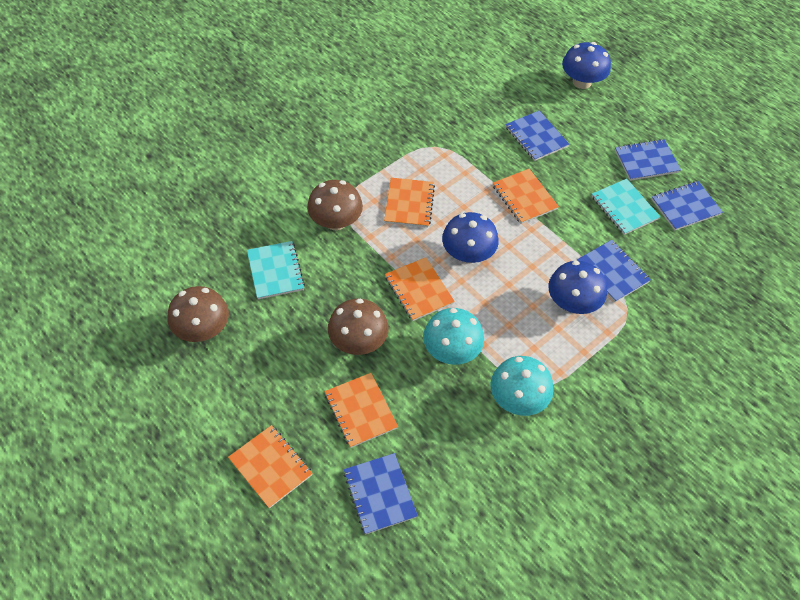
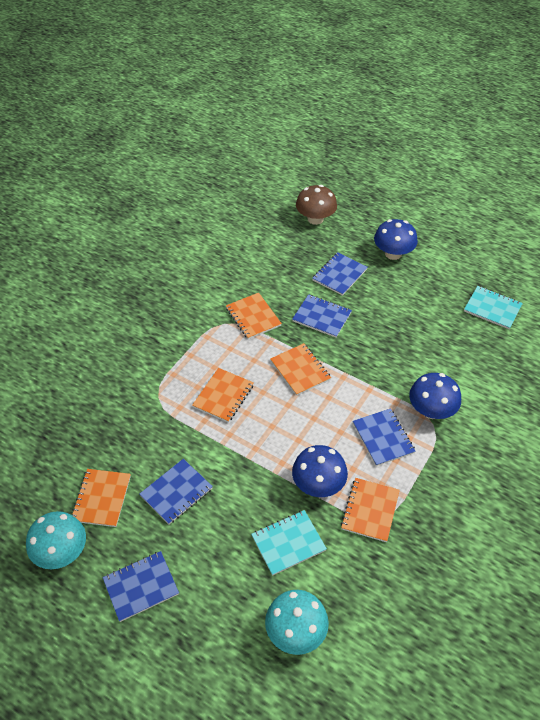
brown mushroom: [168,286,229,342] [307,180,363,230] [328,299,388,355] = 3 -> [296,185,337,225] = 1

